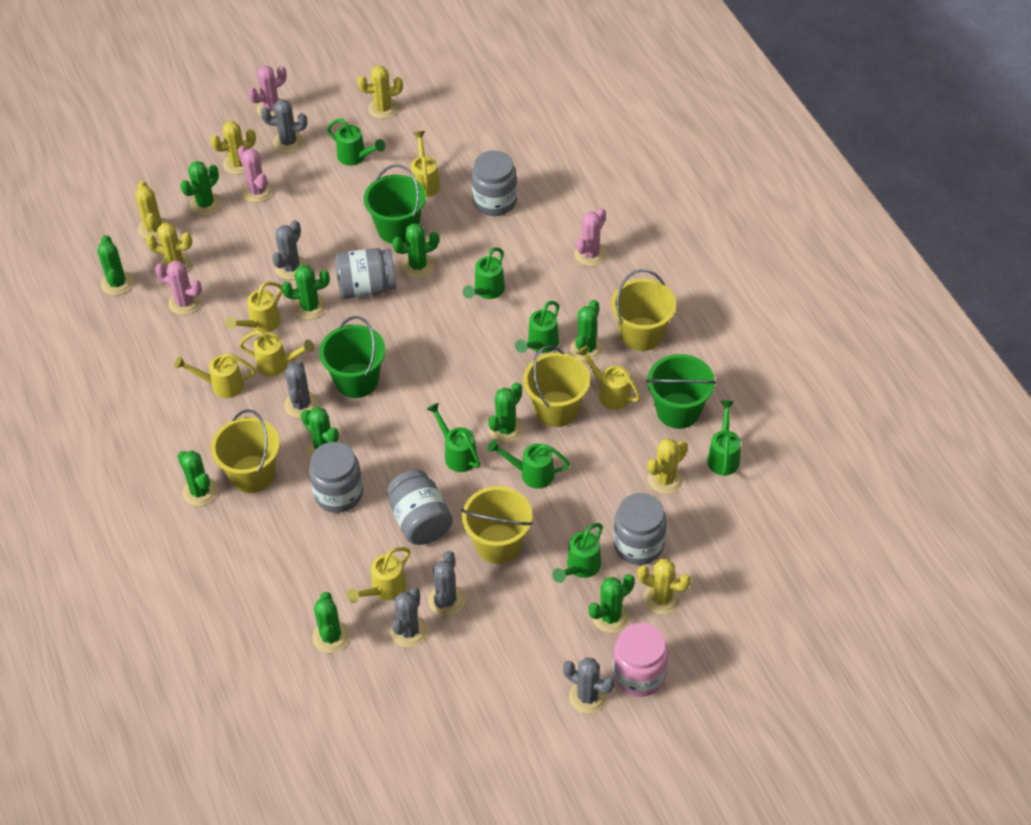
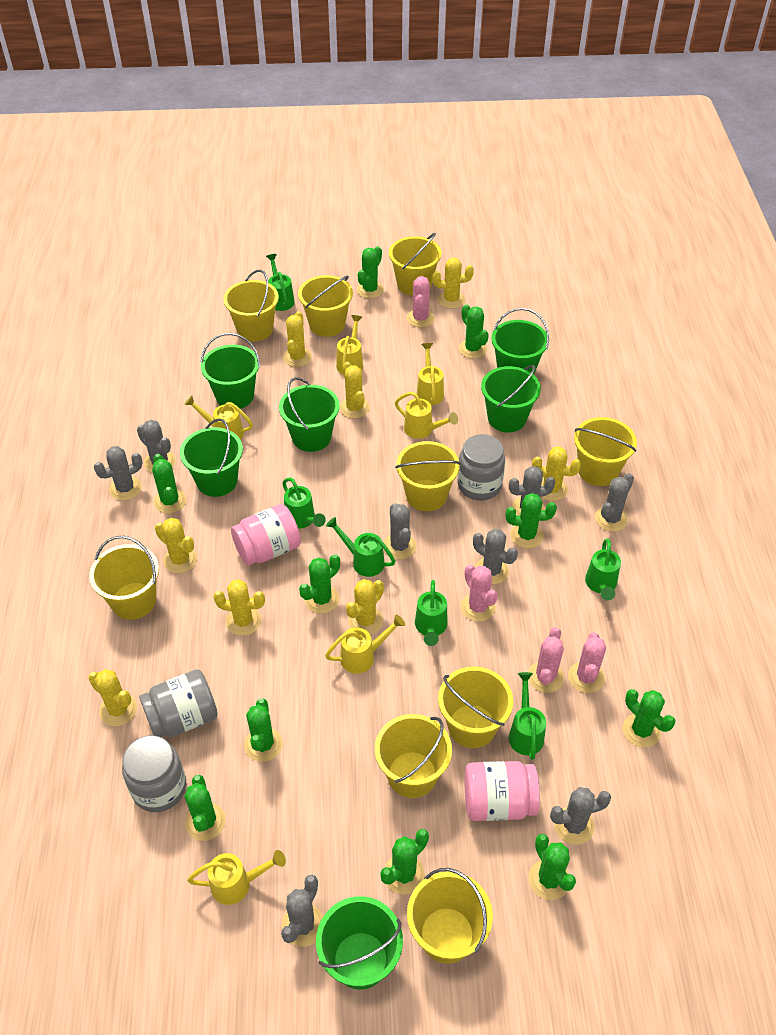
green bucket: [319,316,385,398] [364,164,426,244] [646,354,716,429] = 3 -> [180,418,243,497] [200,333,260,409] [279,377,340,452] [316,896,403,990] [481,365,541,432] [491,308,549,375] = 6
green watering can: [327,118,385,166] [427,402,480,472] [463,247,505,299] [488,439,570,489] [515,301,559,353] [552,523,603,583] [707,400,741,476] = 7 -> [266,254,295,311] [282,478,326,528] [326,517,396,577] [415,580,448,646] [509,672,546,760] [585,539,621,601] = 6
grey cactus: [261,99,307,153] [272,220,307,280] [284,361,318,418] [390,587,428,648] [428,551,465,616] [563,657,615,714] = 6 -> [94,446,142,501] [137,420,175,473] [281,875,323,947] [384,503,417,559] [473,529,518,584] [509,466,555,516] [550,787,611,845] [595,473,634,531] = 8
grey jar: [309,442,363,513] [335,248,396,299] [387,470,453,545] [472,150,517,216] [614,493,667,565] = 5 -> [122,735,186,812] [139,669,218,738] [458,434,505,501] = 3
pink jar: [613,623,669,697] = 1 -> [231,504,301,565] [465,761,540,821] = 2
yellow bucket: [211,409,280,493] [461,486,533,564] [523,345,590,427] [611,269,676,351] = 4 -> [89,536,159,620] [223,270,279,342] [298,275,353,337] [375,714,452,798] [389,233,442,296] [395,441,461,511] [407,868,493,964] [438,666,513,748] [574,417,637,486] = 9
yellow cactus: [135,181,169,240] [146,222,192,272] [210,121,256,175] [358,65,403,119] [637,559,691,614] [647,438,688,494] = 6 -> [88,669,137,726] [155,518,197,573] [213,580,265,636] [283,311,312,367] [340,362,370,418] [346,579,384,635] [432,258,474,309] [532,447,581,501] = 8

